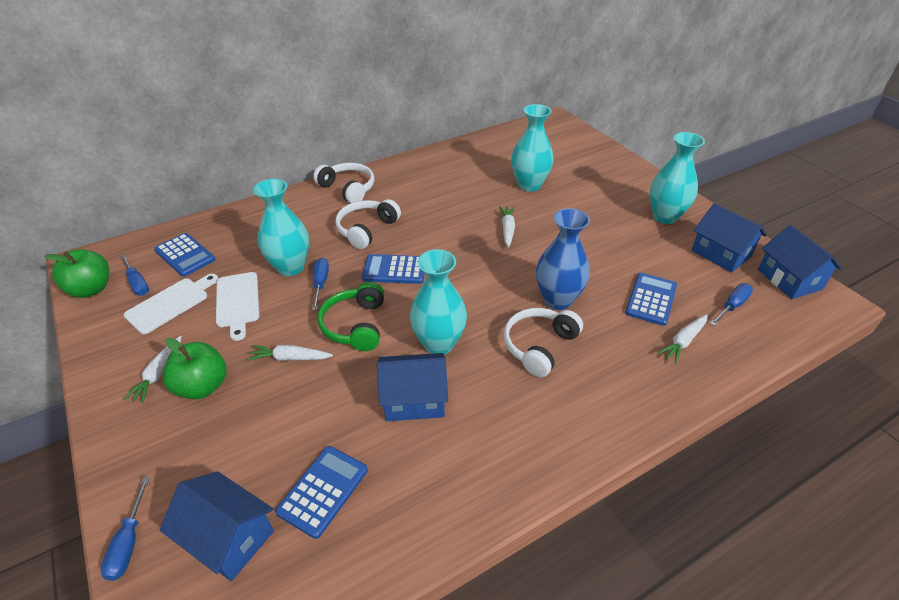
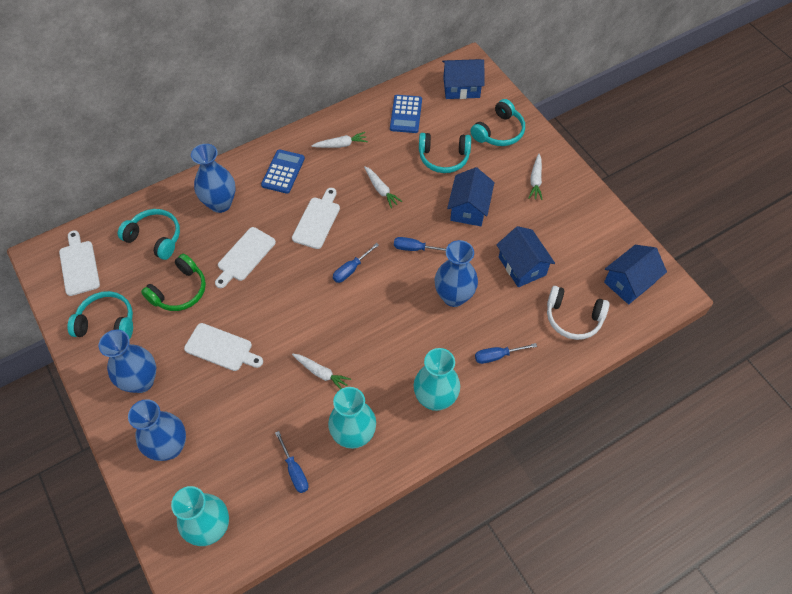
blue calculator: [154,233,215,277] [275,446,368,539] [362,254,425,284] [625,273,677,326] = 4 -> [261,149,305,194] [390,95,422,133] = 2
blue vase: [536,208,590,310] = 1 -> [99,330,156,393] [128,399,186,461] [191,144,236,213] [434,240,478,307] = 4
green apple: [44,250,109,298] [163,338,227,399] = 2 -> none = 0
turquoise headphones: none = 0 -> [67,291,133,339] [118,209,180,260] [419,133,471,173] [470,99,525,146] = 4
turquoise vase: [253,179,309,276] [410,249,467,354] [511,104,553,192] [650,132,705,224] = 4 -> [171,486,229,546] [328,387,376,449] [413,348,460,411] = 3
white cutting board: [124,274,218,334] [216,272,259,341] = 2 -> [59,230,100,296] [184,323,263,371] [215,227,276,288] [292,188,340,249] = 4
white headphones: [313,163,374,203] [336,199,401,249] [504,308,583,377] = 3 -> [547,286,610,340] = 1

